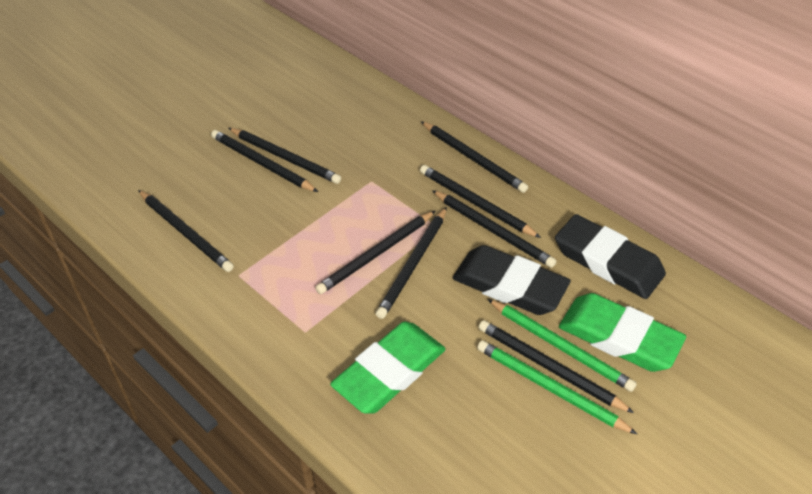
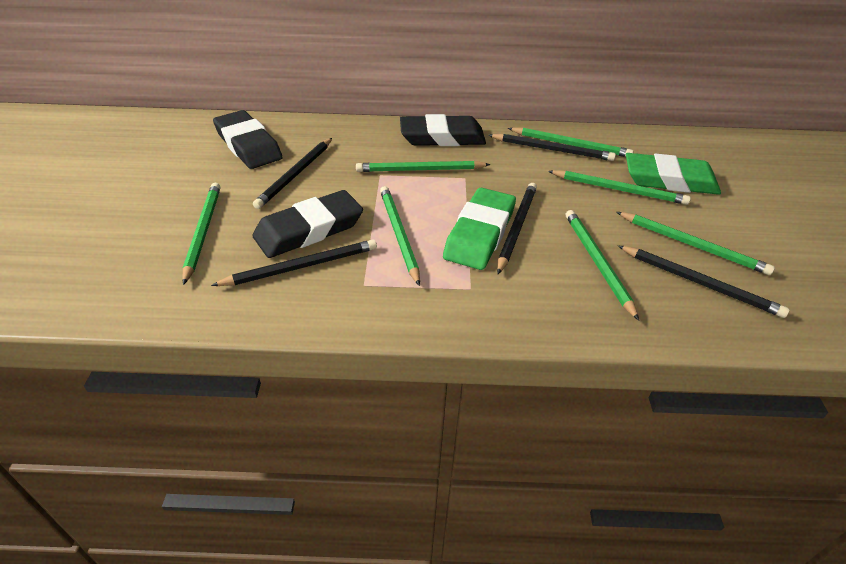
black eraser: [453,245,571,315] [555,214,666,299] = 2 -> [213,110,283,169] [252,190,363,258] [400,114,486,146] = 3
black pencil: [138,190,234,272] [211,130,318,192] [229,128,341,184] [315,211,435,294] [376,207,447,319] [420,165,541,238] [421,121,528,193] [432,190,556,268] [479,320,634,413] = 9 -> [211,239,377,286] [253,138,332,209] [488,134,616,161] [497,183,537,274] [618,246,790,318] = 5
green pencil: [477,340,637,434] [487,299,637,392] = 2 -> [182,183,220,285] [356,161,490,172] [380,186,420,286] [508,127,633,157] [548,170,691,205] [566,210,639,321] [616,212,775,275] = 7

